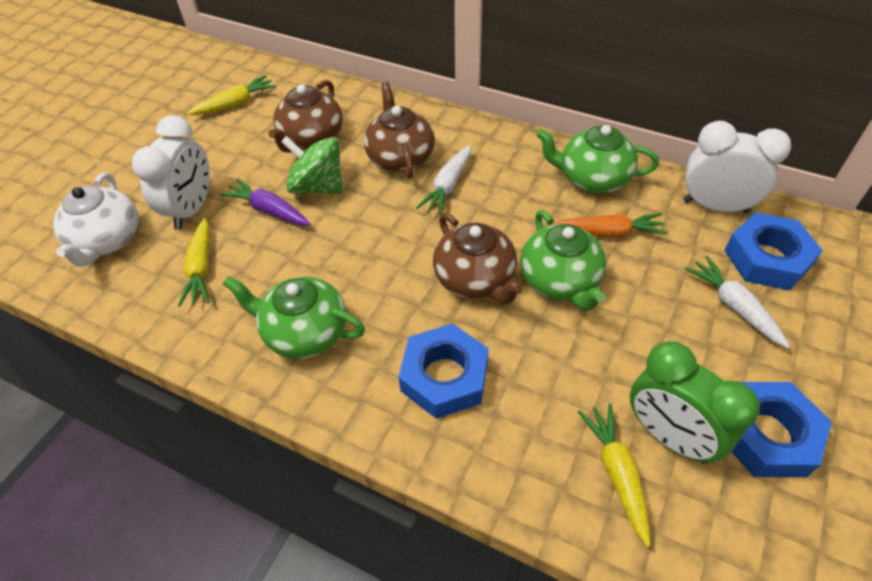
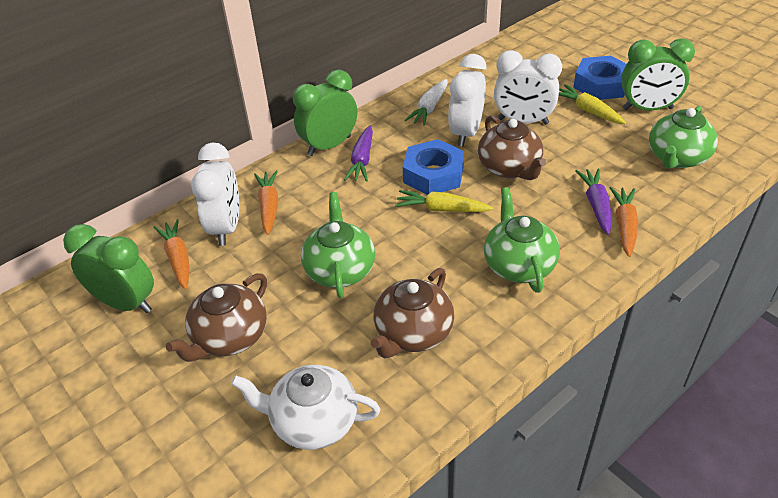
blue nut: [398,324,489,419] [724,213,823,290] [731,382,832,477] = 3 -> [403,139,464,195] [573,56,626,100] = 2
green clock: [630,341,760,464] = 1 -> [63,224,154,313] [293,70,357,156] [621,38,695,111] = 3
green spinning top: [281,136,343,194] = 1 -> none = 0
orange carrot: [552,213,668,237] = 1 -> [153,219,189,290] [254,170,279,235] [610,187,639,257] = 3
purple carrot: [220,178,310,225] = 1 -> [344,126,373,182] [575,169,611,235] = 2
white carrot: [416,145,471,215] [685,256,790,348] = 2 -> [405,79,448,126] = 1
white clock: [132,115,210,230] [683,120,791,213] = 2 -> [191,142,239,246] [448,54,487,147] [494,50,562,125] = 3
yellow carrot: [178,218,209,307] [187,75,276,115] [577,403,651,547] = 3 -> [395,190,493,212] [559,84,626,124] = 2

